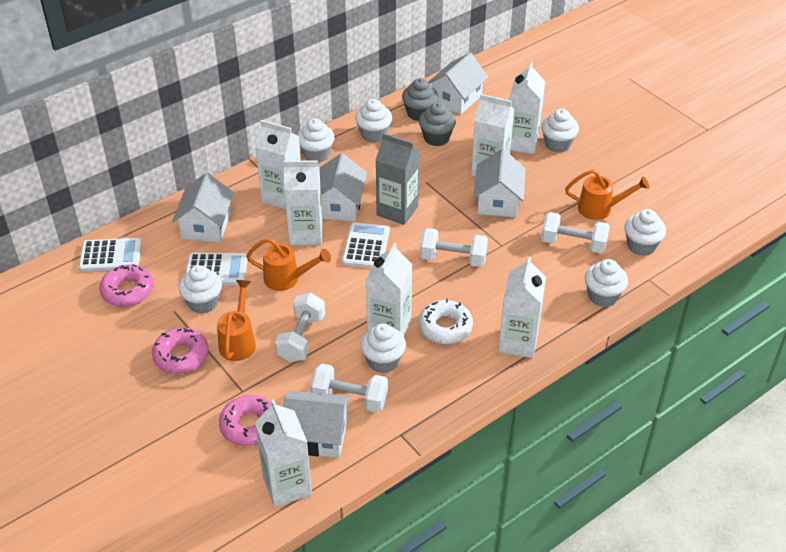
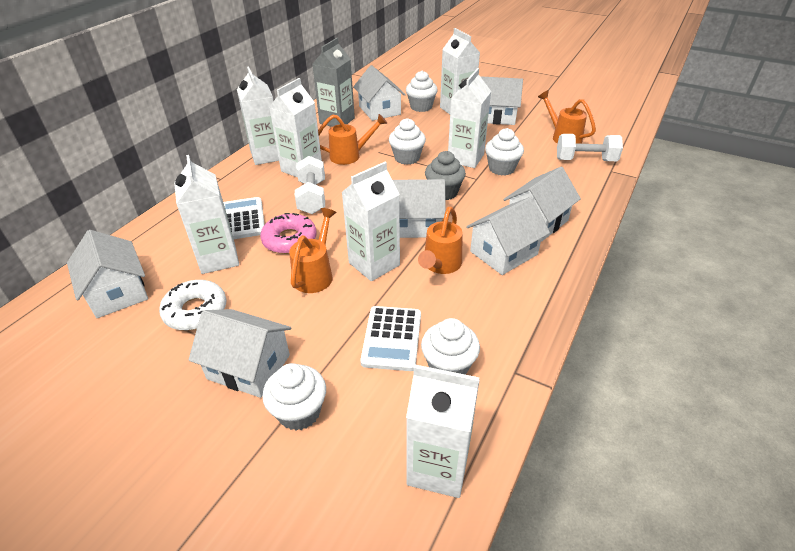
grey cupcake: [402,78,438,121] [419,102,456,146] = 2 -> [425,151,466,200] = 1
orange watering can: [217,280,256,361] [246,238,331,291] [565,169,650,220] = 3 -> [289,208,337,293] [318,114,387,165] [418,207,463,274] [538,90,596,144] = 4
pink donut: [99,264,154,307] [152,327,209,374] [219,395,272,446] = 3 -> [260,213,317,254] = 1
white calculator: [79,238,142,272] [185,253,248,285] [342,222,390,268] = 3 -> [223,197,265,239] [360,306,421,371] = 2
white cupcake: [178,266,222,314] [297,119,334,162] [355,99,392,143] [361,323,406,373] [541,109,579,153] [585,259,628,307] [624,209,666,256] = 7 -> [262,363,326,431] [389,118,426,165] [406,71,438,112] [421,318,480,375] [485,128,524,176] = 5
white dumbbell: [275,293,325,362] [310,364,388,412] [420,228,488,267] [541,212,610,253] = 4 -> [295,156,325,214] [557,134,623,161] = 2
white house: [172,173,234,243] [283,390,351,458] [319,153,367,222] [428,53,488,115] [474,149,526,217] = 5 -> [67,230,148,318] [188,309,291,398] [353,65,406,121] [393,179,446,238] [466,197,550,275] [481,77,523,125] [503,167,581,242] = 7

